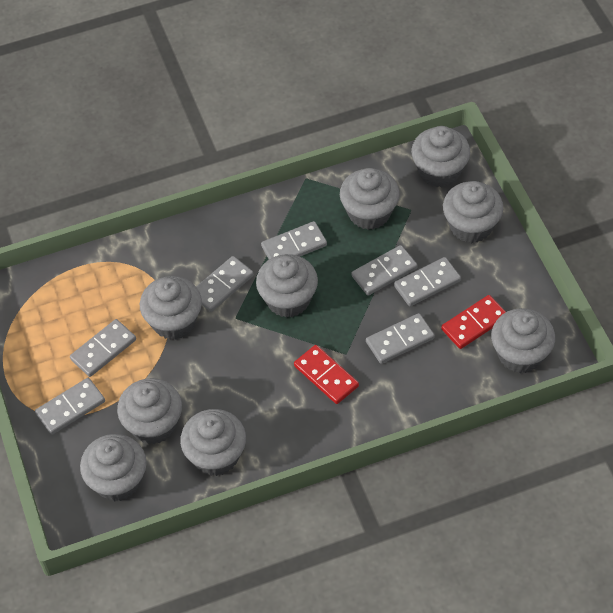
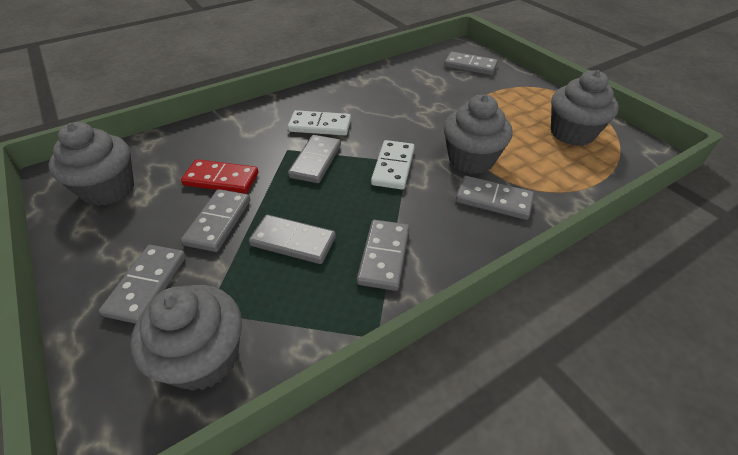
grey cupcake: [80,434,147,501] [117,378,182,444] [140,276,202,340] [180,409,246,476] [256,254,318,318] [340,168,400,230] [411,126,470,187] [443,181,503,243] [491,308,555,373] = 9 -> [49,122,134,206] [130,285,242,391] [444,94,513,174] [551,70,619,146] = 4
red domino: [294,345,359,404] [441,295,506,349] = 2 -> [181,159,259,194] = 1
white domino: none = 0 -> [288,110,351,136] [371,140,415,190] = 2

